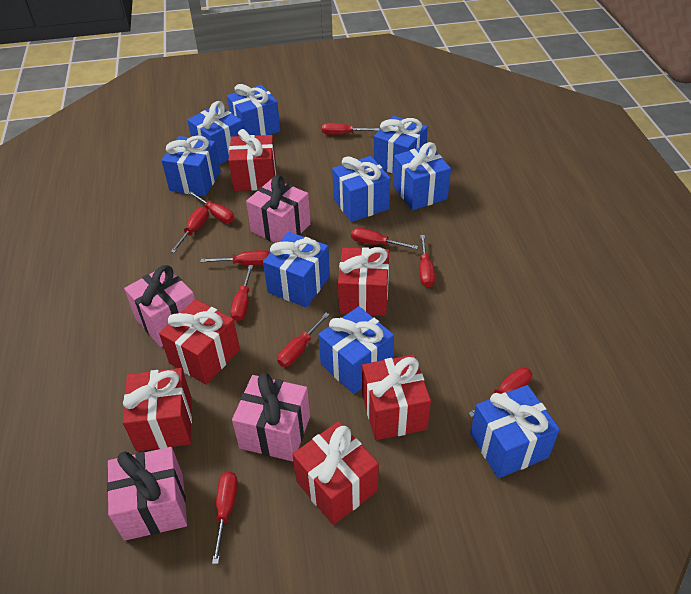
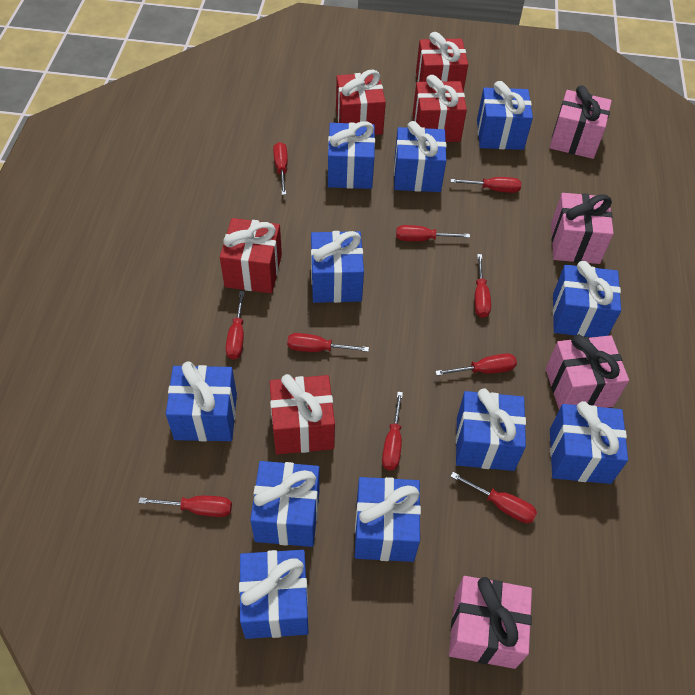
blue gift: [161,135,221,196] [187,101,243,165] [227,84,280,136] [263,232,330,307] [318,306,394,394] [332,156,390,222] [374,116,428,173] [393,142,451,210] [470,385,560,478] = 9 -> [166,362,237,441] [239,550,309,639] [250,461,320,547] [311,231,364,303] [328,121,375,189] [355,477,421,562] [394,121,447,192] [456,388,526,471] [477,81,533,150] [550,401,628,484] [553,261,621,337] = 11
red gift: [123,368,192,451] [159,299,240,385] [228,129,276,191] [292,421,379,525] [338,247,389,316] [362,355,431,440] = 6 -> [220,218,282,293] [270,374,335,455] [336,70,386,135] [413,75,467,142] [416,32,468,92] = 5

